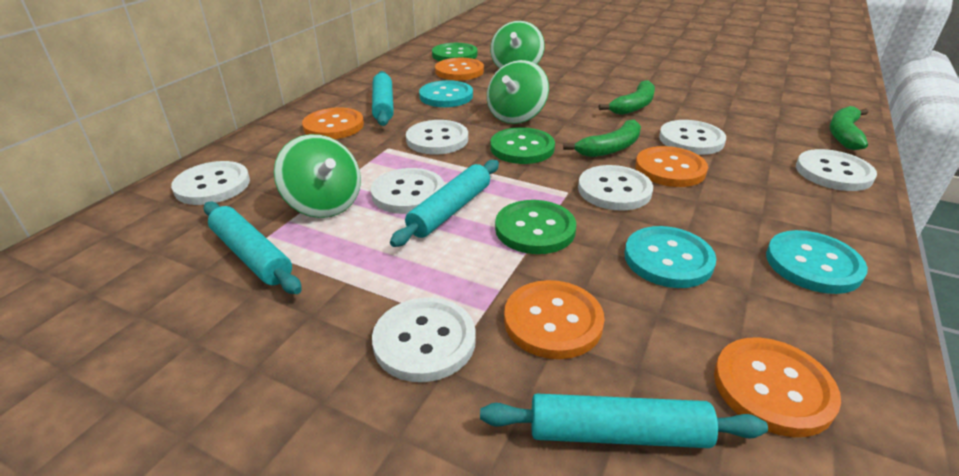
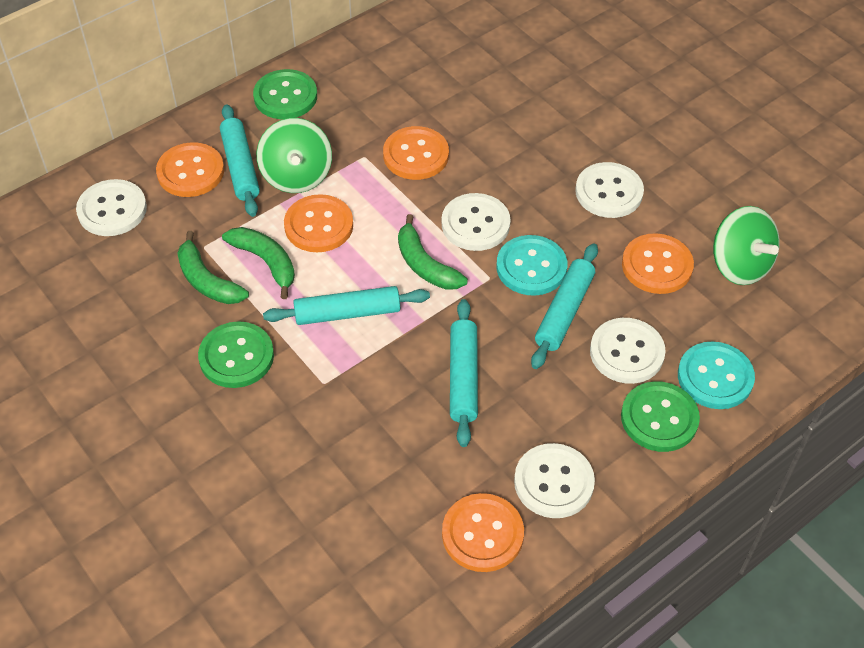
green spinning top: [274,134,361,218] [487,60,549,124] [490,21,545,68] = 3 -> [257,118,332,193] [713,206,780,285] = 2
turquoise button: [419,80,473,107] [625,226,716,288] [766,230,868,294] = 3 -> [496,235,567,296] [678,341,755,409] = 2
white button: [171,161,250,205] [371,168,444,214] [372,298,476,382] [406,120,468,154] [578,165,653,211] [659,120,726,155] [796,149,877,191] = 7 -> [76,179,147,236] [441,193,511,251] [514,443,595,518] [575,162,644,218] [590,318,666,384] = 5

